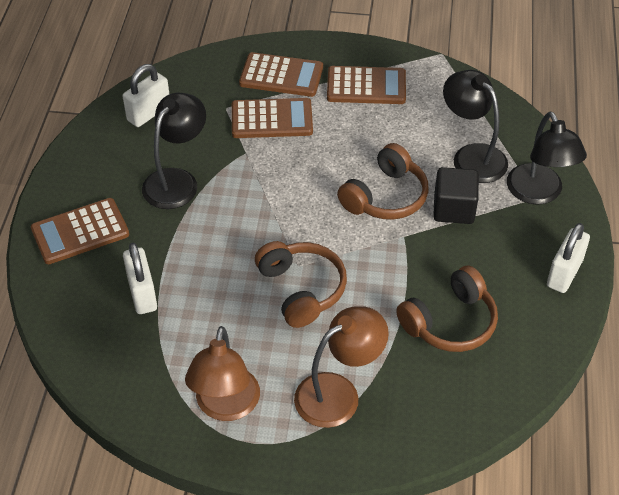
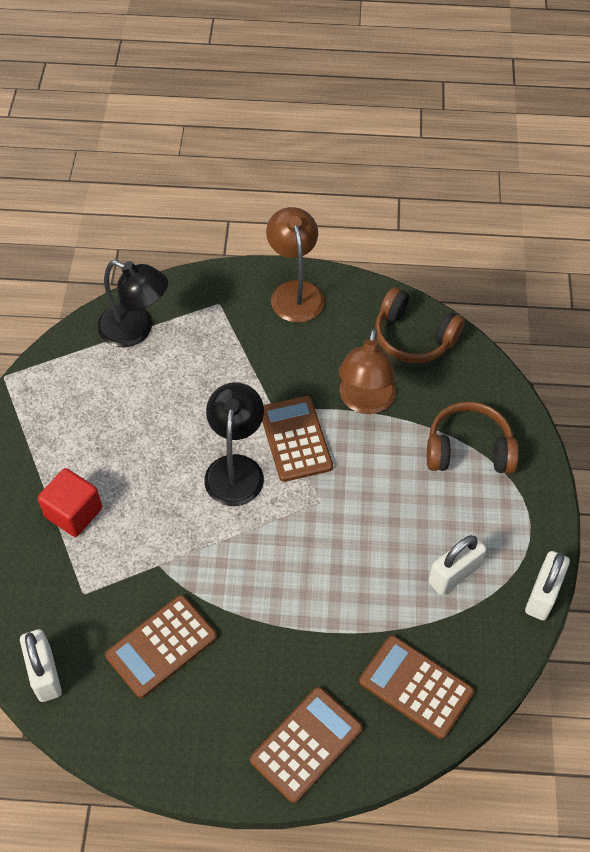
black cube: [433,167,479,224] = 1 -> none = 0
black lamp: [142,93,206,209] [443,70,508,183] [507,112,587,205] = 3 -> [97,260,168,347] [204,382,264,506] = 2
brown headphones: [255,241,347,328] [337,143,429,220] [396,265,498,352] = 3 -> [375,287,465,363] [427,402,519,474] = 2
red cube: none = 0 -> [38,468,102,537] = 1

